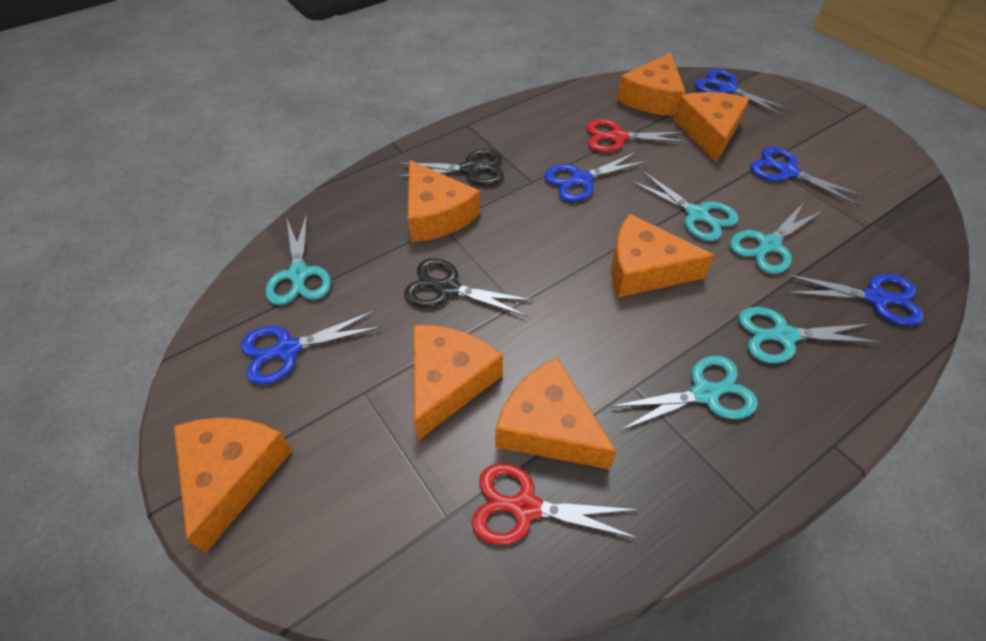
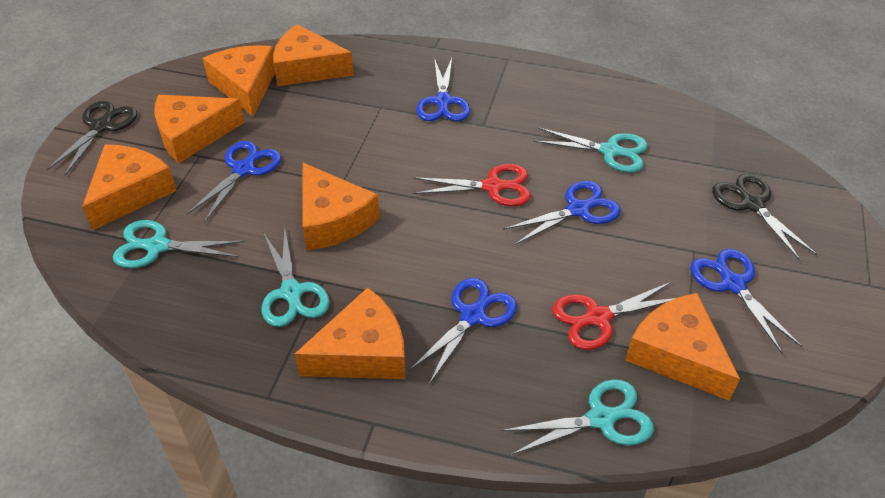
turquoise scissors: [265,214,331,305] [610,356,758,431] [630,170,739,241] [730,202,823,274] [738,307,882,364] = 5 -> [113,220,245,268] [262,227,330,327] [502,379,654,455] [534,127,648,173] = 4

